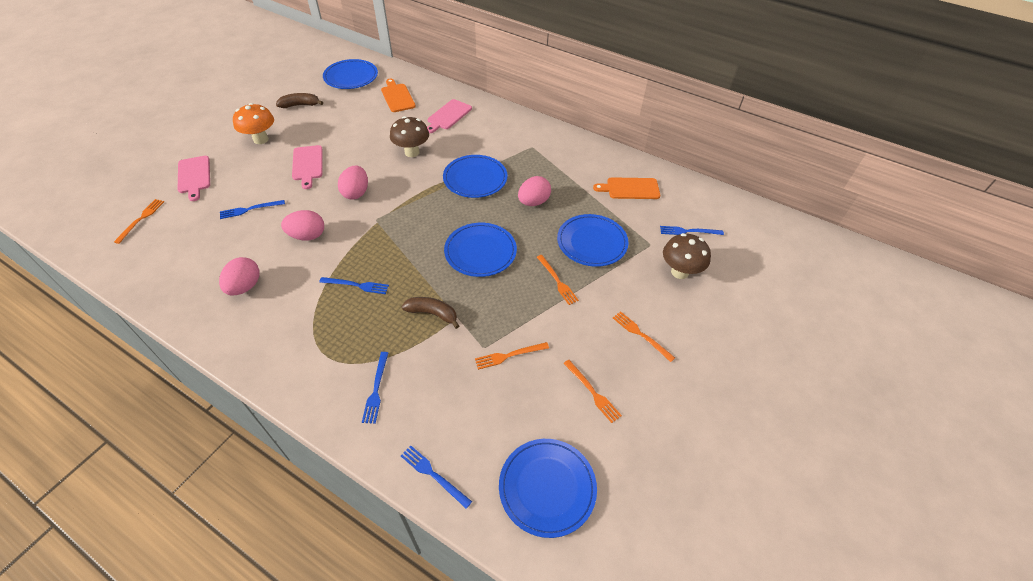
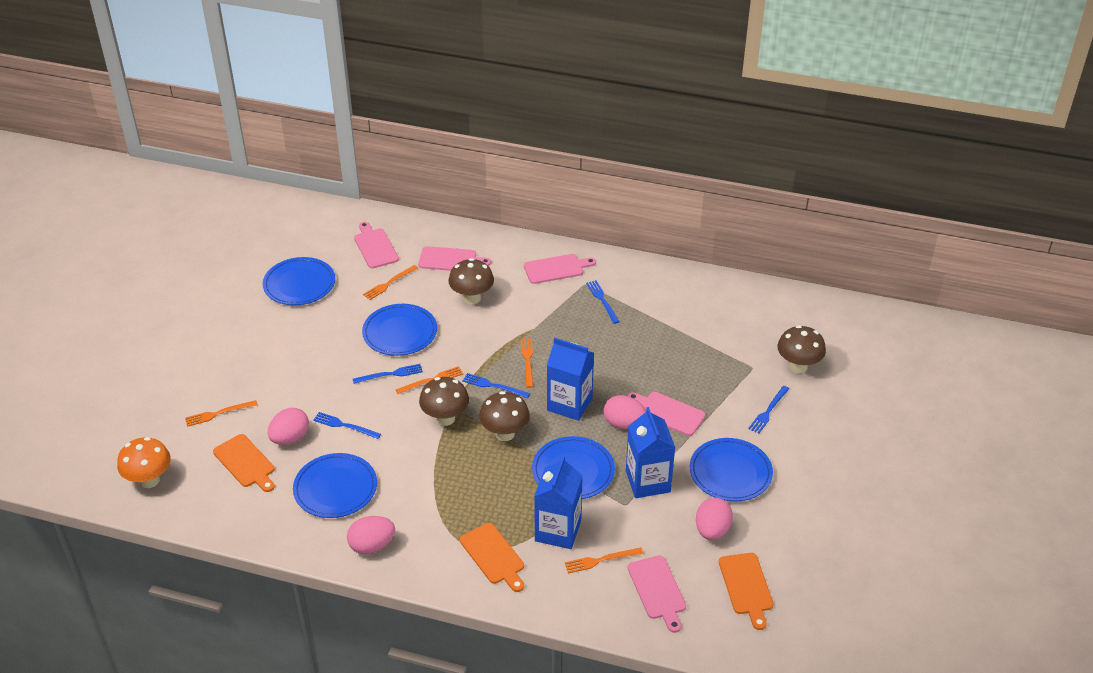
blue carton: none = 0 -> [534,456,583,549] [547,338,594,421] [626,407,676,498] = 3
brown banana: [276,93,323,108] [402,297,459,329] = 2 -> none = 0
brown mushroom: [390,116,429,157] [663,233,711,279] = 2 -> [419,377,469,426] [448,258,494,304] [479,391,530,441] [777,325,826,373] = 4
orange cutting board: [381,79,416,112] [593,177,660,199] = 2 -> [213,434,275,492] [460,523,524,592] [719,553,774,630] = 3
pink cutting board: [178,156,210,201] [292,145,323,189] [427,99,472,133] = 3 -> [354,222,399,268] [418,246,491,271] [524,254,596,284] [627,392,706,436] [628,555,686,633] = 5

